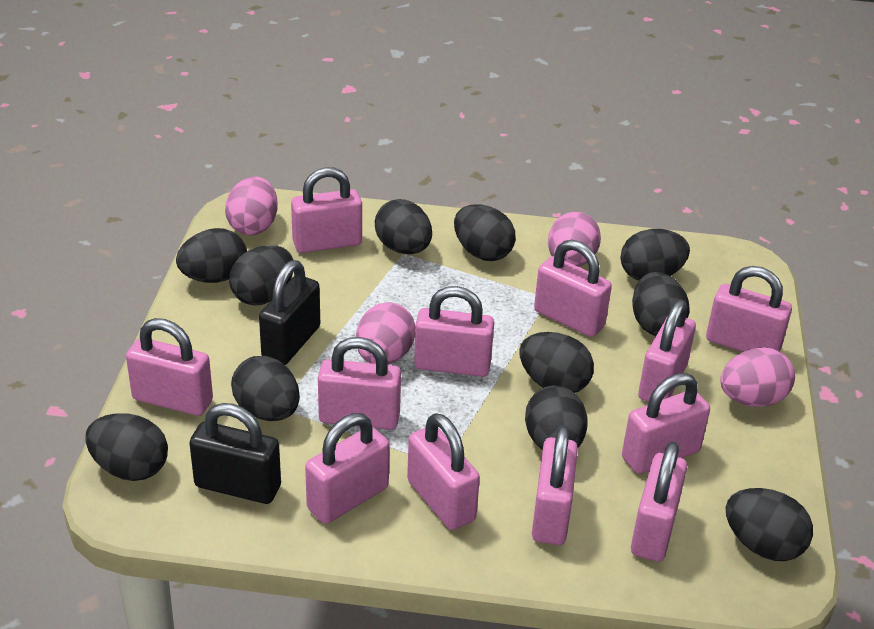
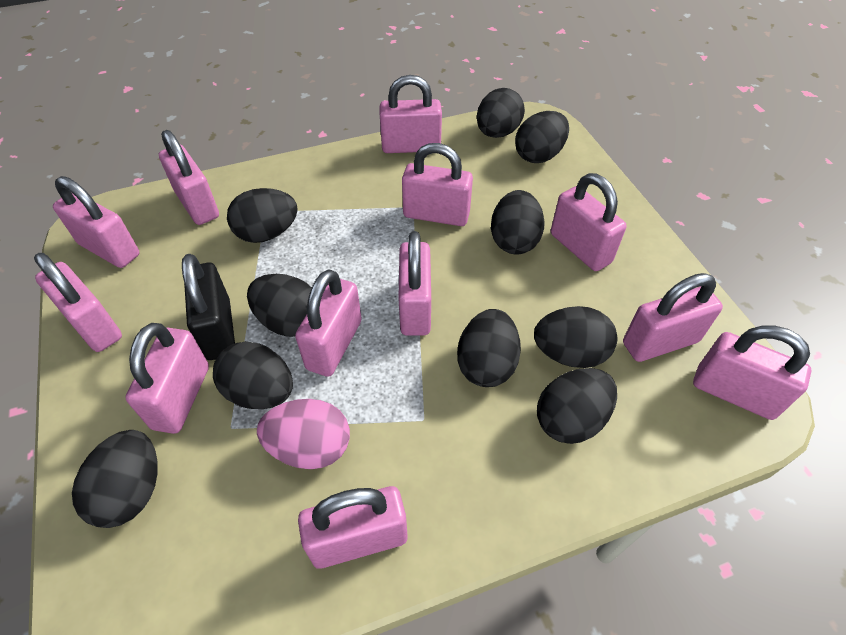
black egg: [85,414,168,481] [176,228,247,283] [229,245,293,306] [231,356,300,421] [375,199,432,254] [454,204,516,261] [519,332,594,393] [525,385,587,450] [621,229,690,281] [632,272,690,336] [726,488,813,561] = 11 -> [72,430,158,528] [213,341,293,409] [227,188,298,243] [247,274,312,337] [457,309,521,387] [477,88,525,138] [491,190,545,254] [515,111,569,163] [534,306,617,368] [537,368,617,444] = 10
black padlock: [189,403,281,504] [259,260,320,365] = 2 -> [182,254,235,360] = 1
pink egg: [225,176,278,235] [356,302,415,365] [548,212,601,267] [720,347,795,407] = 4 -> [257,399,350,469] = 1

